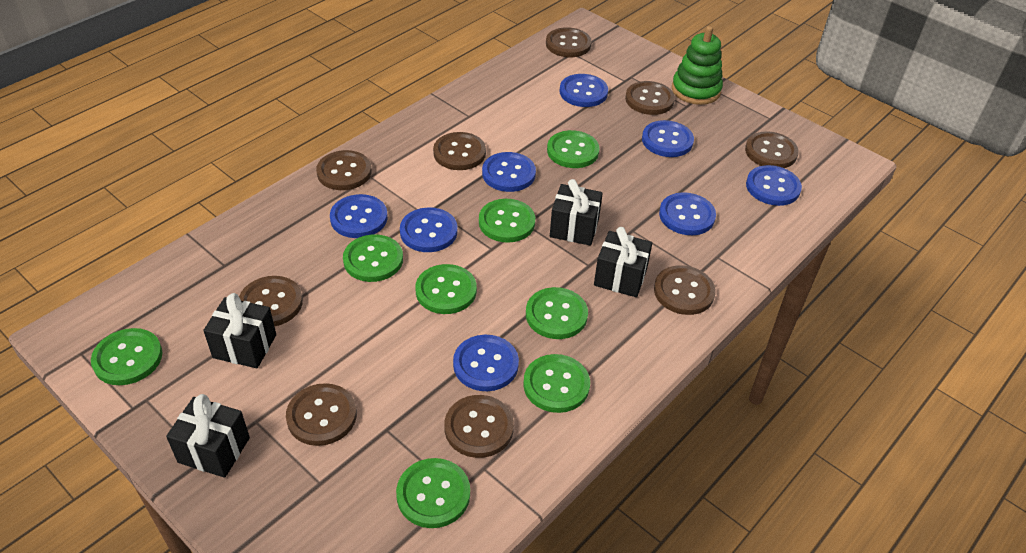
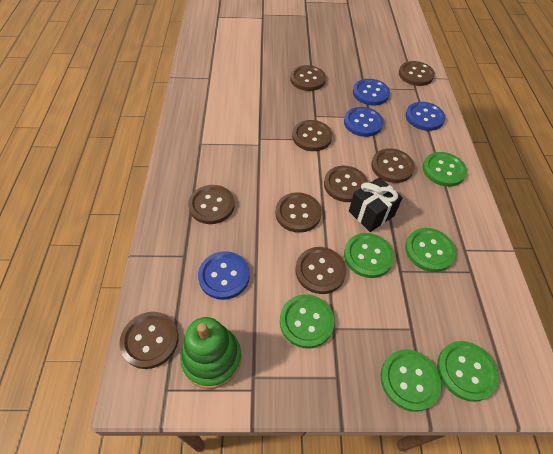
black gift: [166,394,250,478] [203,293,276,368] [550,179,603,246] [594,227,652,297] = 4 -> [349,177,403,232] = 1
blue button: [330,194,388,238] [400,207,458,252] [453,335,519,391] [482,152,536,192] [560,74,608,107] [642,120,694,157] [659,192,716,235] [746,165,802,206] = 8 -> [198,251,250,300] [344,107,383,137] [353,79,390,105] [406,102,445,131] = 4
green button: [91,328,162,385] [343,234,403,282] [396,458,470,528] [415,264,477,314] [479,199,535,243] [523,354,590,413] [526,287,588,339] [547,130,600,168] = 8 -> [280,294,335,349] [344,233,394,278] [380,350,442,412] [405,228,456,272] [423,152,467,187] [437,341,499,402] = 6

